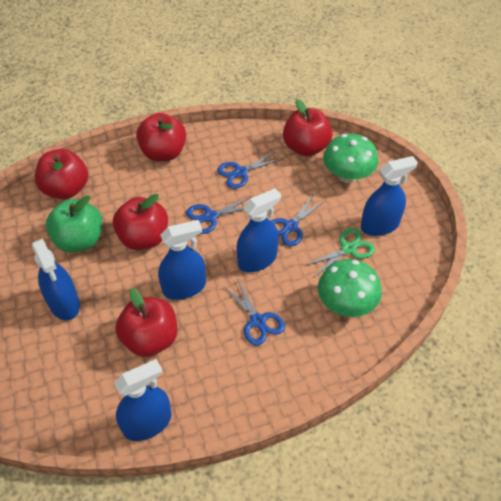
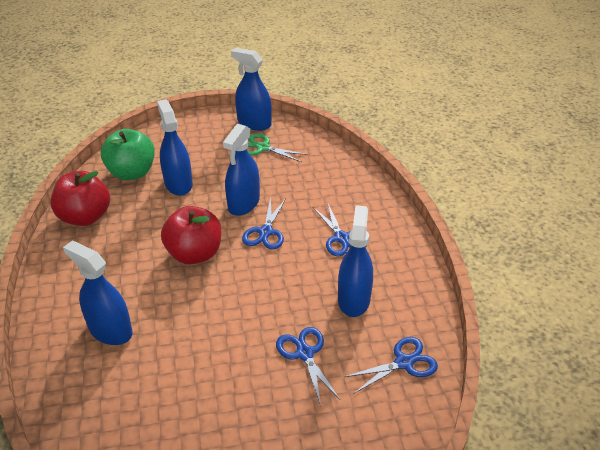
green mushroom: [318,259,382,317] [323,133,378,183] = 2 -> none = 0
red apple: [35,149,88,199] [113,194,168,250] [115,288,177,357] [136,113,186,161] [283,99,333,156] = 5 -> [51,171,110,226] [161,206,221,264] = 2

